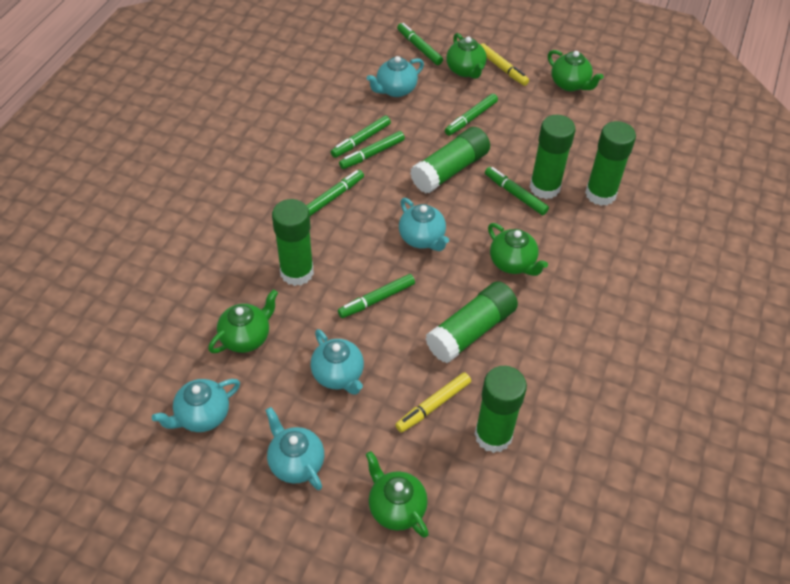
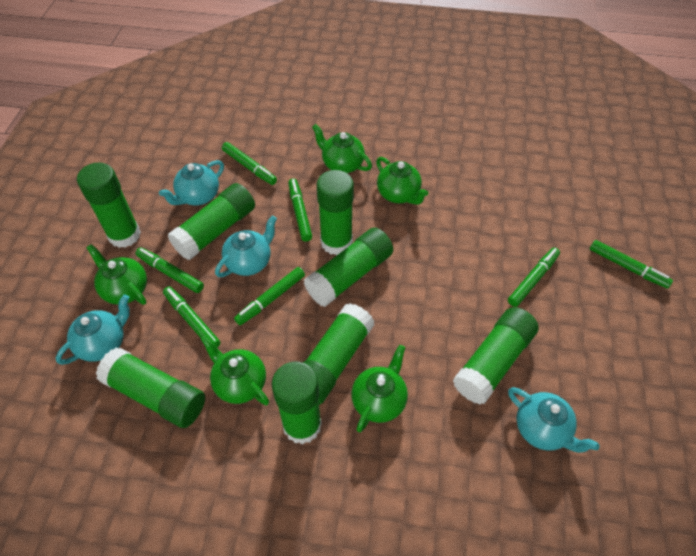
green glue stick: [272,199,314,286] [410,127,490,193] [425,281,518,363] [474,366,527,453] [529,115,576,199] [585,121,636,206] = 6 -> [77,162,141,248] [96,347,205,428] [168,183,255,260] [272,361,322,444] [303,303,375,405] [304,227,393,307] [316,170,354,255] [453,307,539,404] = 8
turquoise teapot: [152,379,240,432] [265,407,324,490] [310,329,364,395] [367,56,424,97] [399,198,449,251] = 5 -> [56,294,130,365] [159,160,224,205] [215,216,277,277] [508,387,600,453] = 4
yellow marker: [395,372,471,433] [480,43,529,86] = 2 -> none = 0

